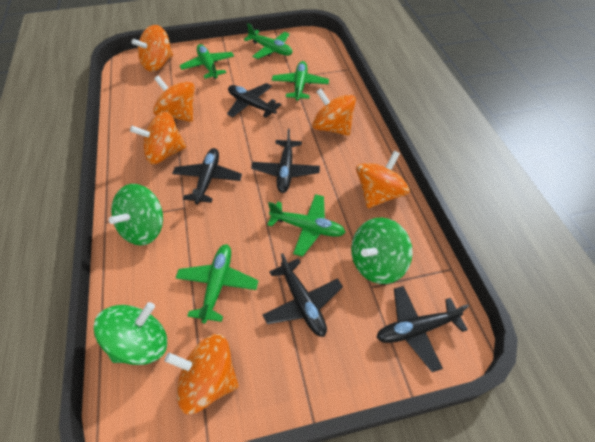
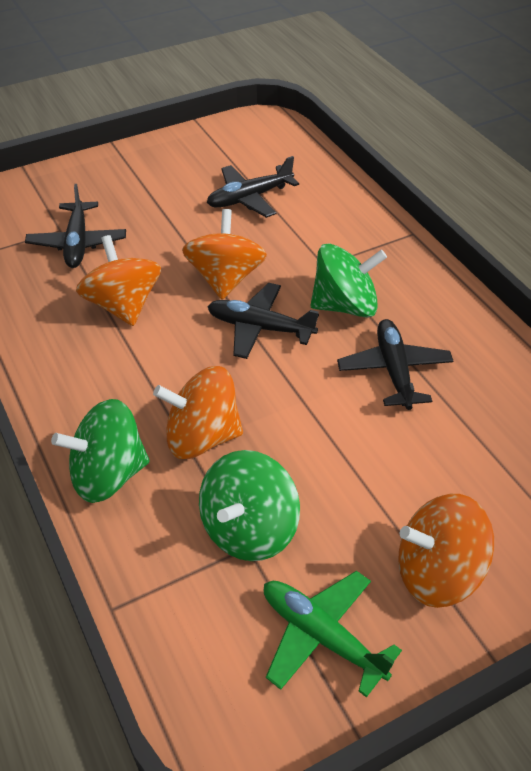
black plane: [172,148,242,205] [227,83,282,118] [251,129,320,193] [263,253,343,337] [376,286,469,372] = 5 -> [25,184,126,268] [207,156,299,218] [207,283,319,359] [337,319,454,410] = 4
green plane: [175,244,258,324] [180,44,234,79] [244,23,292,59] [267,194,346,257] [272,61,329,101] = 5 -> [264,571,402,698] = 1
orange spinning top: [130,112,186,164] [132,25,173,72] [153,75,195,122] [165,334,238,414] [312,88,356,136] [356,151,410,208] = 6 -> [76,235,161,326] [153,366,243,459] [182,209,267,299] [398,494,494,608] = 4

